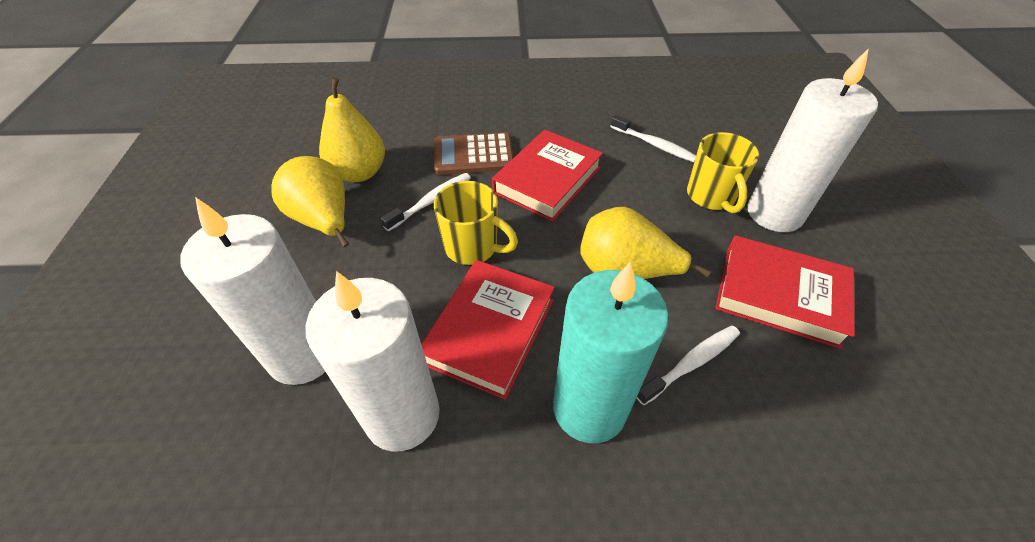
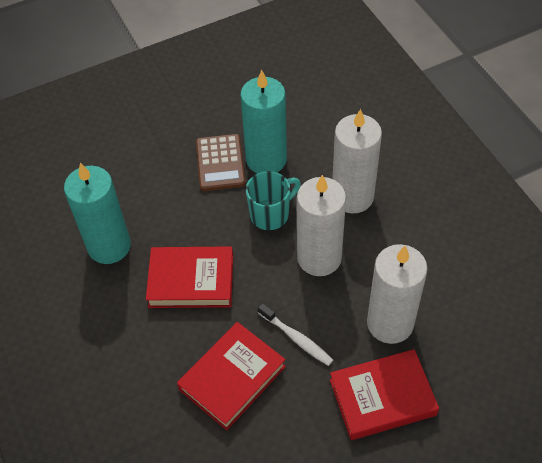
turquoise candle: [553,262,669,443] = 1 -> [64,163,131,264] [240,70,287,173] = 2
turquoise mug: none = 0 -> [246,171,301,230] = 1
white toothbrush: [381,173,471,231] [610,115,696,162] [637,325,740,405] = 3 -> [258,303,333,366] = 1
yellow mug: [434,181,518,265] [687,132,759,213] = 2 -> none = 0
yellow pear: [271,156,349,247] [319,77,385,182] [580,207,711,279] = 3 -> none = 0

